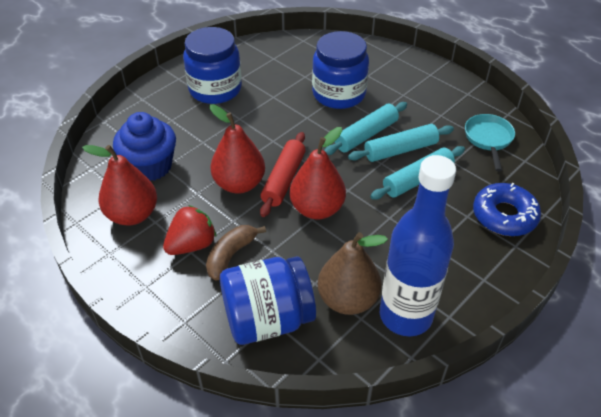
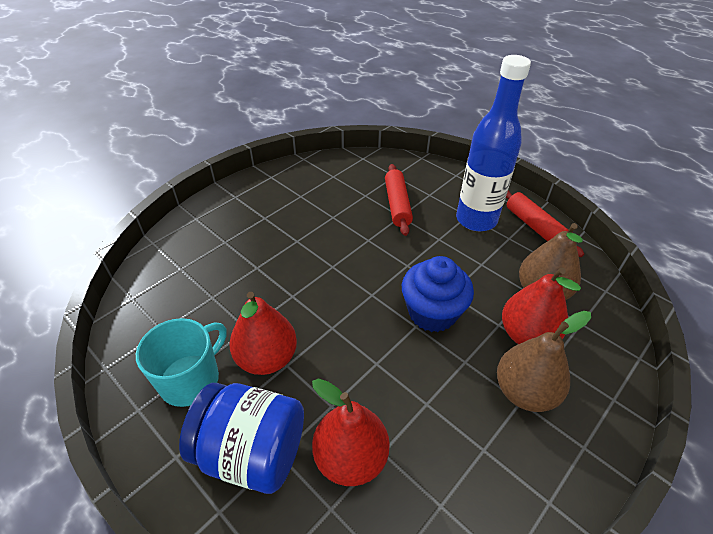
blue donut: [473,183,541,236] = 1 -> none = 0
blue jar: [183,27,242,104] [220,256,316,345] [312,31,369,109] = 3 -> [179,383,304,494] = 1
brown banana: [206,225,266,281] = 1 -> none = 0
brown pear: [318,232,388,315] = 1 -> [497,311,591,412] [519,223,583,300] = 2
red rolling pin: [260,132,306,217] = 1 -> [385,164,413,236] [506,190,584,257] = 2
red strawberry: [163,205,216,255] = 1 -> none = 0
turquoise mug: none = 0 -> [136,318,227,407] = 1
turquoise pan: [465,114,515,172] = 1 -> none = 0
turquoise rolling pin: [324,102,407,155] [348,124,454,162] [370,146,465,200] = 3 -> none = 0

